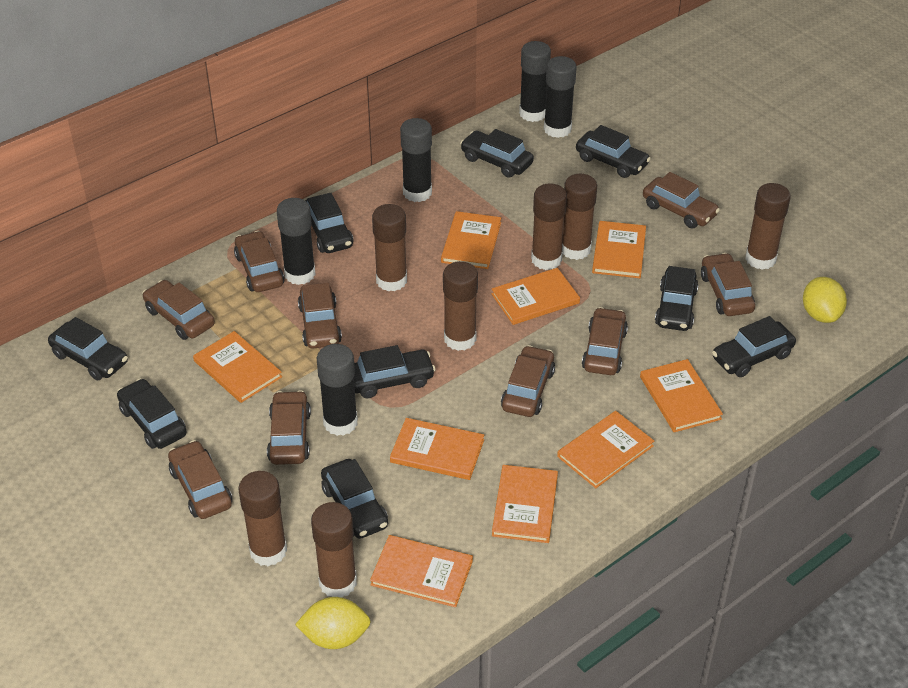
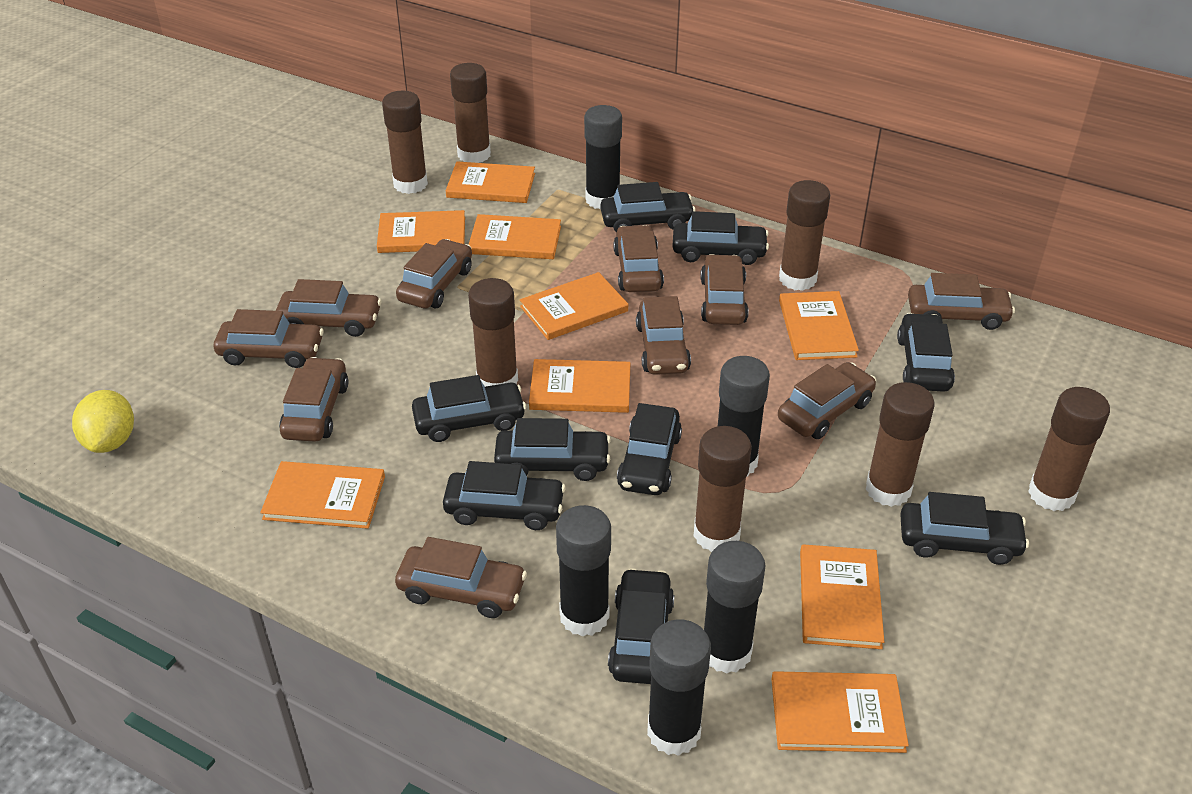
brown car: [142,280,215,340] [168,440,232,519] [234,231,285,292] [267,390,311,465] [298,283,342,349] [501,345,555,417] [582,307,628,375] [643,172,720,229] [701,253,755,316] = 9 -> [214,309,324,368] [276,279,382,337] [279,357,348,442] [395,537,527,618] [396,239,472,308] [613,225,664,292] [636,296,691,375] [700,254,749,325] [778,362,876,439] [908,273,1015,330] = 10
yellow lemon: [295,597,371,649] [803,277,847,323] = 2 -> [72,390,134,453] = 1

